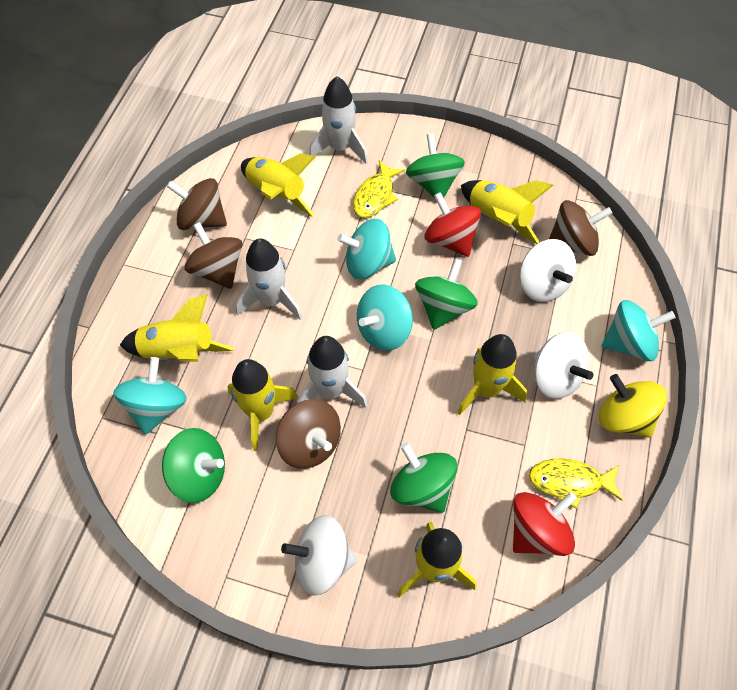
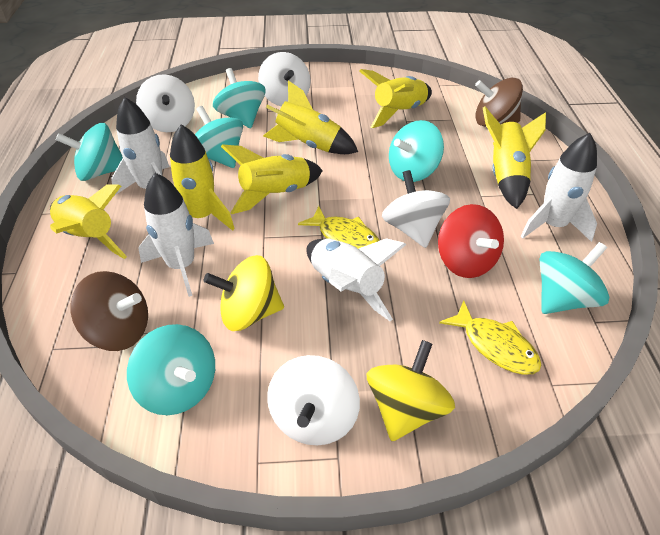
brown spinning top: [166,178,227,230] [184,222,242,289] [276,399,341,469] [549,200,613,256] = 4 -> [70,271,148,351] [475,78,523,127] = 2
green spinning top: [162,428,225,503] [390,442,457,513] [406,133,465,198] [415,258,478,330] = 4 -> none = 0
red spinning top: [425,192,481,257] [513,492,577,556] = 2 -> [438,204,504,278] = 1
turquoise spinning top: [113,357,186,435] [337,219,396,279] [357,284,413,351] [602,300,676,361] = 4 -> [56,123,123,181] [127,324,215,415] [195,106,243,168] [213,68,266,128] [389,120,444,182] [540,242,609,314] = 6
white rocket: [236,238,302,320] [297,336,367,408] [309,76,368,164] = 3 -> [111,97,170,196] [139,173,214,297] [306,238,407,321] [520,133,597,242] = 4
white spinning top: [281,515,357,596] [520,239,576,302] [533,332,594,399] = 3 -> [136,74,195,132] [258,52,311,106] [267,355,360,445] [382,170,450,248] = 4
yellow spinning top: [599,374,667,438] = 1 -> [204,255,284,331] [367,340,455,441] = 2

